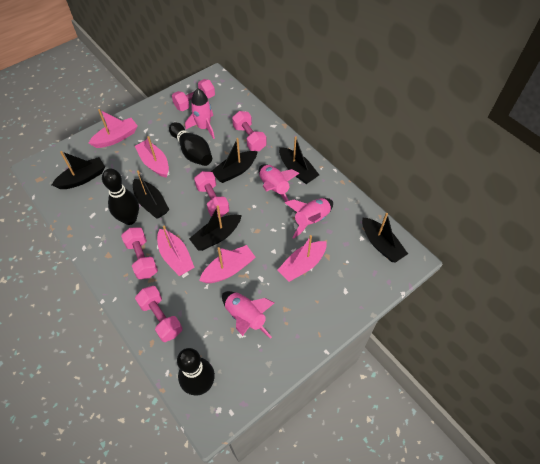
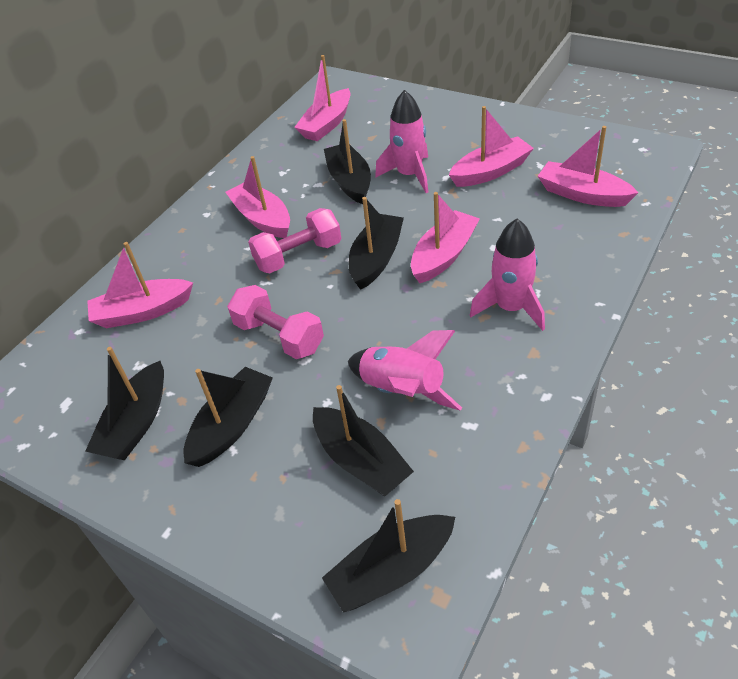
black bowling pin: [102,169,139,225] [169,122,212,166] [177,348,215,396] = 3 -> none = 0
pink boat: [89,109,138,148] [135,136,169,178] [157,226,195,276] [199,245,256,283] [277,235,327,282] = 5 -> [87,242,193,328] [225,156,290,238] [294,55,351,141] [411,192,480,283] [449,106,534,187] [538,126,638,207] = 6
pink dumbbell: [121,227,158,279] [135,286,182,342] [172,79,215,111] [194,171,229,217] [232,111,266,151] = 5 -> [227,285,324,359] [248,208,342,273] = 2
pink rocket: [185,88,215,139] [222,291,274,339] [259,164,299,202] [285,198,333,239] = 4 -> [348,330,462,411] [375,90,428,193] [470,219,545,331] = 3

